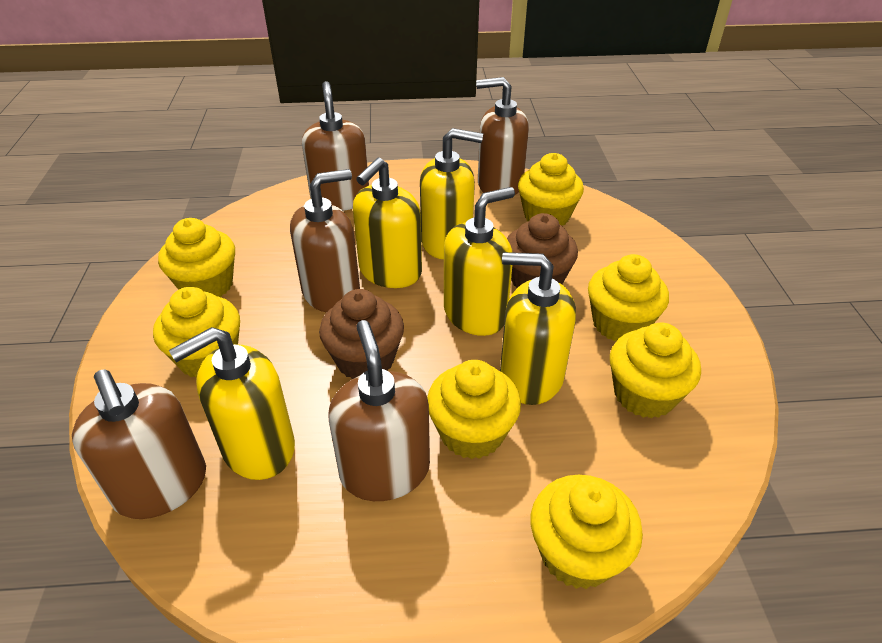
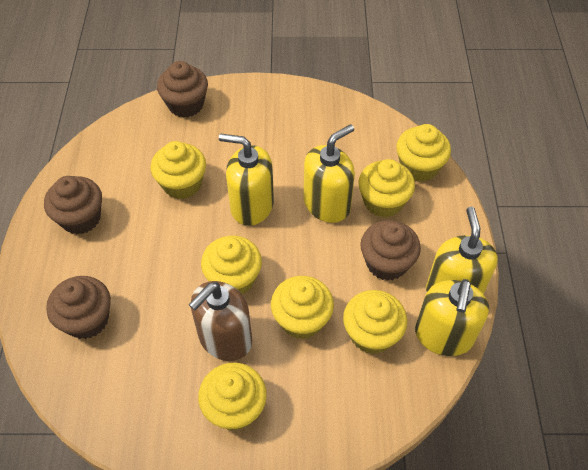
brown cupcake: [319,289,404,379] [507,213,578,288] = 2 -> [44,176,102,234] [46,276,111,339] [157,61,208,118] [360,220,421,281] = 4
brown soap dispenser: [72,369,206,519] [290,169,360,313] [302,81,369,211] [328,320,430,501] [476,77,529,195] = 5 -> [189,281,252,361] = 1
yellow soap dispenser: [169,327,295,480] [353,158,422,288] [420,128,483,259] [444,187,515,336] [500,252,576,405] = 5 -> [219,133,274,226] [303,124,355,223] [415,279,489,356] [426,207,498,294] = 4

